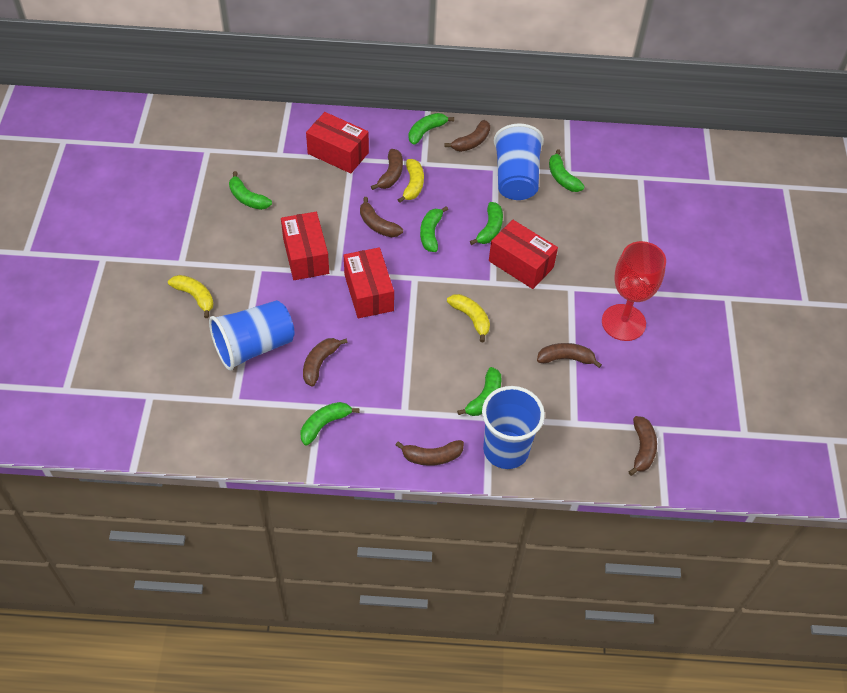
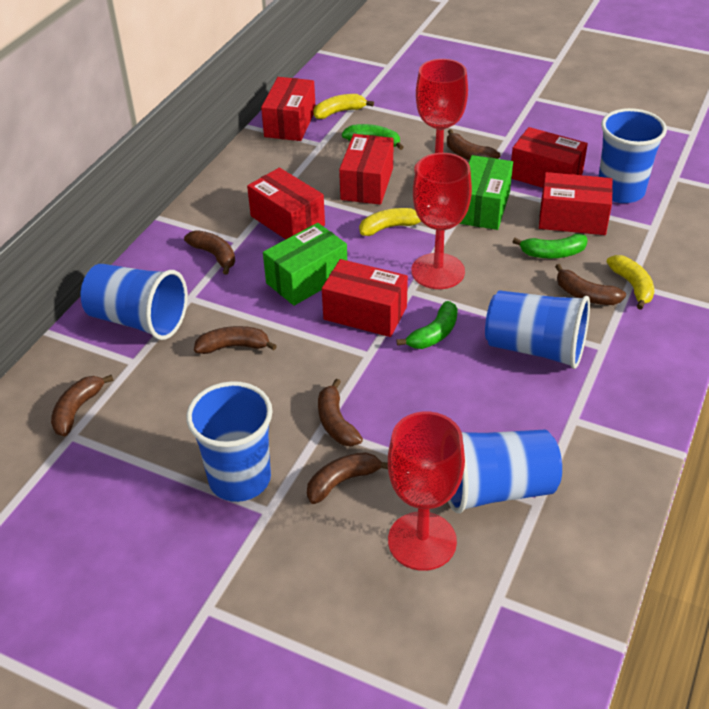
blue cup: [209,300,295,371] [482,386,545,469] [494,123,544,200] = 3 -> [81,264,188,340] [186,381,273,502] [448,430,562,513] [485,291,590,369] [598,108,667,203] = 5
green banana: [229,171,272,210] [301,402,360,445] [408,113,454,145] [420,206,448,252] [457,367,501,416] [470,202,503,245] [549,149,585,192] = 7 -> [342,124,404,150] [397,301,458,349] [513,234,588,258] = 3
green box: none = 0 -> [263,223,347,306] [459,155,513,230] = 2
red box: [281,212,329,280] [306,112,369,174] [344,247,394,318] [489,220,558,289] = 4 -> [247,168,325,239] [261,77,316,141] [322,259,408,337] [339,134,393,205] [511,127,588,188] [539,172,613,235] = 6
red goblet: [602,241,666,341] = 1 -> [388,412,465,571] [411,153,472,289] [414,59,468,172] = 3

